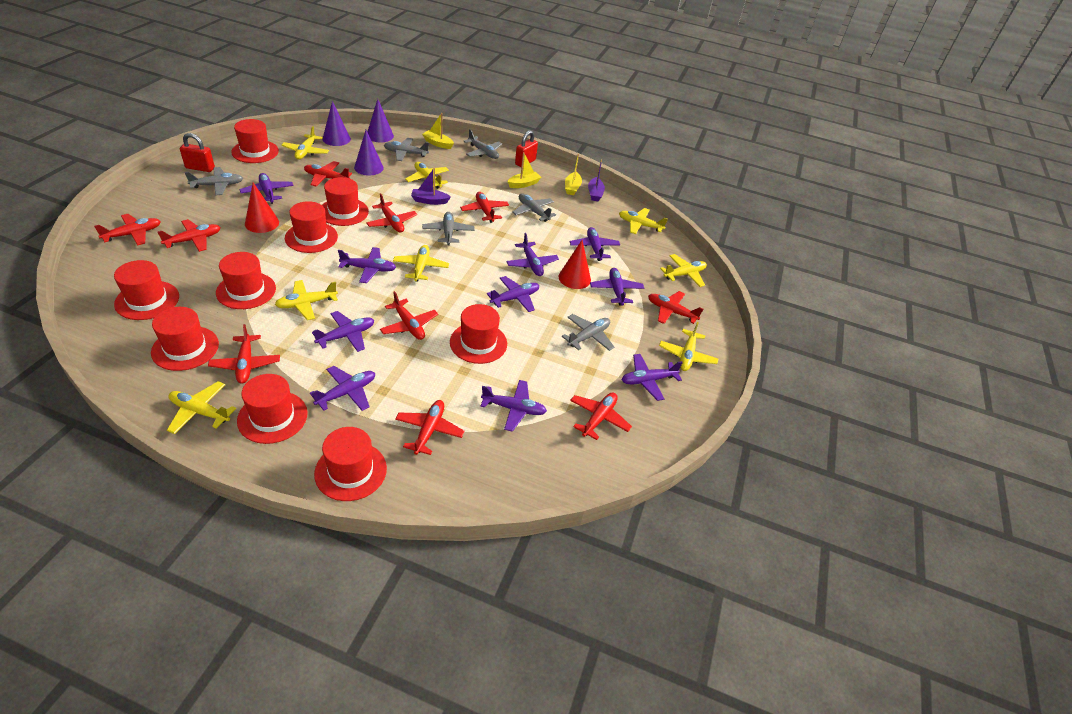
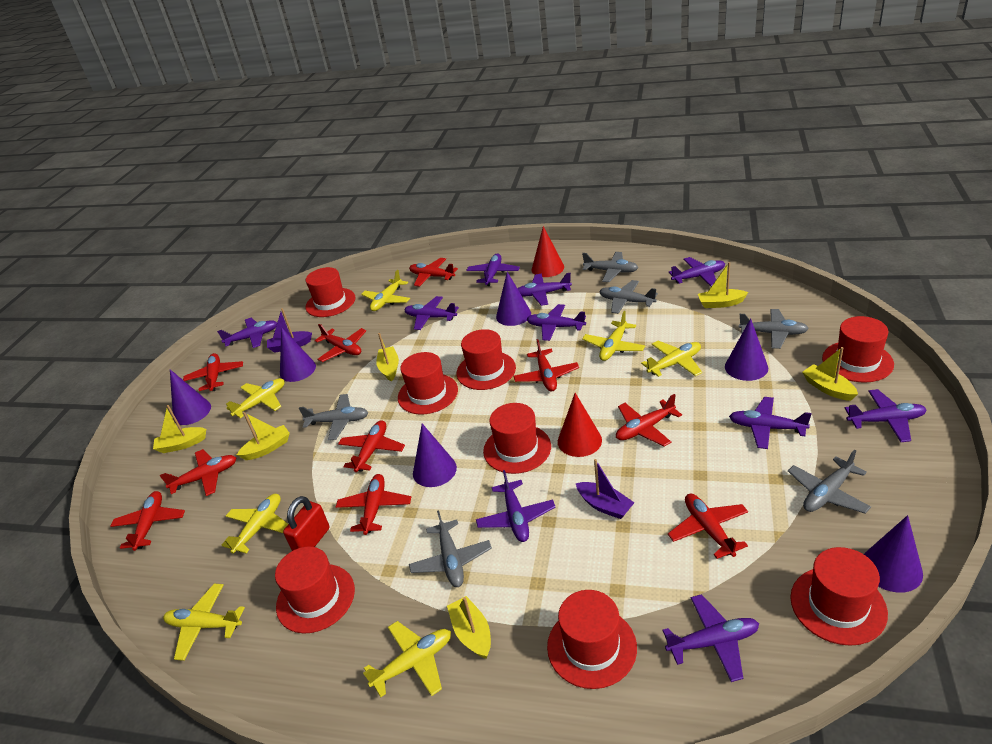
purple cone: [323,101,351,146] [354,130,384,176] [367,99,394,142] = 3 -> [170,370,211,425] [280,327,316,382] [413,424,457,487] [496,272,531,326] [725,318,768,381] [864,515,923,593] = 6
red hat: [114,260,179,320] [151,307,219,371] [216,252,276,309] [231,119,279,163] [237,374,308,444] [285,201,338,253] [314,427,387,501] [322,177,369,226] [450,304,507,364] = 9 -> [275,546,355,634] [305,267,355,317] [398,352,458,415] [457,329,516,390] [483,403,551,474] [547,590,637,689] [790,547,888,646] [822,316,894,383] = 8
red padlock: [180,133,215,172] [515,130,538,167] = 2 -> [283,496,330,551] = 1
yellow boat: [422,113,454,149] [508,152,541,188] [565,154,582,195] = 3 -> [153,405,206,453] [237,412,290,460] [376,333,399,382] [447,596,491,659] [698,262,748,308] [802,347,858,401] = 6
yellow plane: [167,381,236,434] [275,280,338,320] [281,126,329,159] [393,245,449,282] [405,162,449,189] [619,208,668,234] [659,322,718,371] [660,254,707,287] = 8 -> [163,584,245,661] [221,494,288,554] [226,378,285,418] [361,270,410,311] [363,621,451,697] [582,311,645,361] [641,341,702,377] = 7

